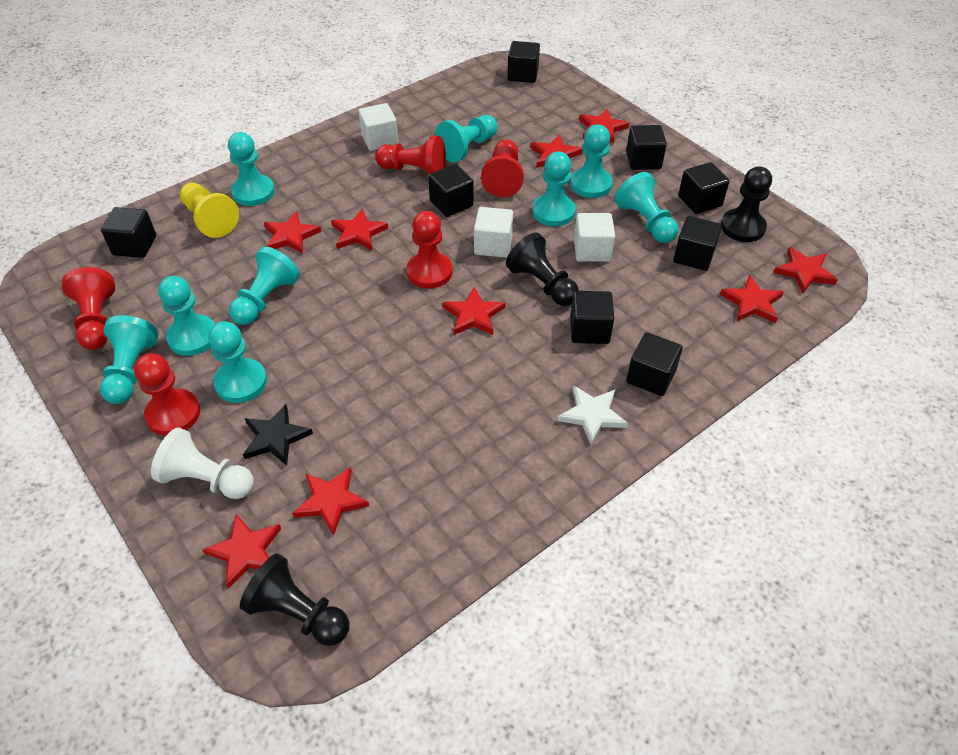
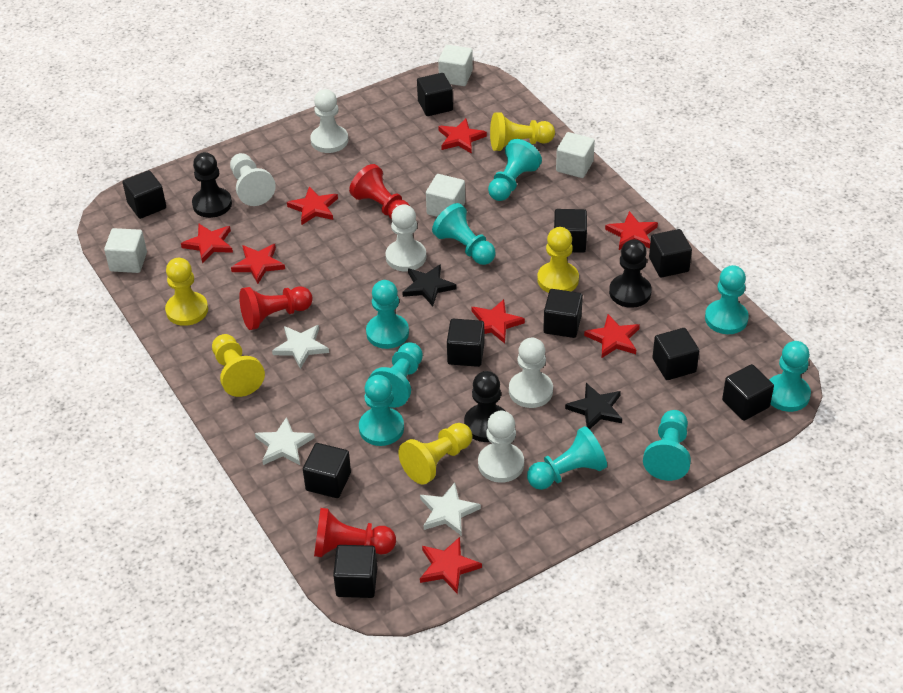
black cube: [101,207,156,258] [428,164,474,217] [507,41,540,83] [570,291,614,344] [626,125,667,170] [626,332,683,396] [673,216,722,271] [678,162,730,214] = 8 -> [122,170,166,219] [303,443,351,498] [333,545,377,598] [417,73,453,116] [447,319,484,367] [543,289,583,338] [554,209,587,253] [649,229,692,277] [653,328,699,380] [722,364,774,421] = 10
black star: [243,404,313,466] = 1 -> [402,264,457,306] [565,383,622,429] = 2
red pawn: [62,267,115,350] [134,353,200,436] [375,136,446,174] [406,211,452,288] [481,139,524,197] = 5 -> [239,286,313,330] [314,508,396,557] [349,164,410,220] = 3
red star: [203,514,281,589] [264,211,321,254] [292,467,369,536] [331,208,388,251] [443,287,505,335] [531,135,583,168] [579,109,629,144] [720,275,784,323] [773,247,838,293] = 9 -> [181,224,233,263] [231,244,285,284] [287,186,338,225] [420,537,482,594] [438,118,487,154] [472,299,525,343] [584,314,640,359] [605,211,658,250] = 8
white cube: [358,103,398,151] [474,207,513,258] [574,213,615,262] = 3 -> [104,228,147,273] [426,174,465,217] [438,45,473,86] [556,132,595,178] = 4
white pawn: [151,427,254,499] = 1 -> [230,153,276,206] [310,89,348,153] [385,204,426,272] [478,411,524,483] [509,338,553,408] = 5
white star: [557,385,628,444] = 1 -> [255,417,315,465] [272,325,329,369] [420,483,481,536] = 3
yellow pawn: [180,183,239,238] = 1 -> [165,258,208,326] [212,334,265,397] [398,423,473,484] [490,112,555,151] [537,227,579,293] = 5

